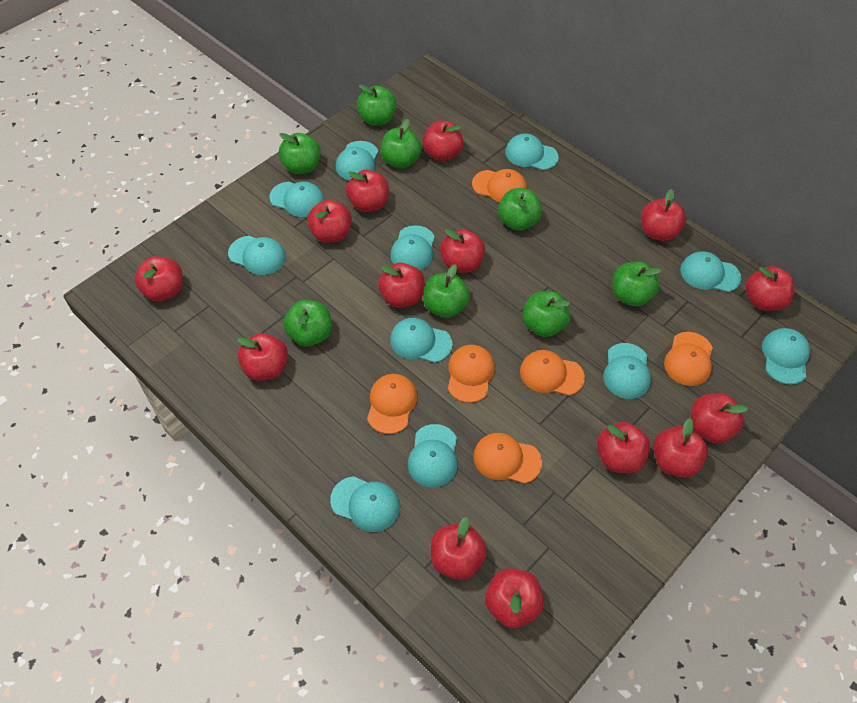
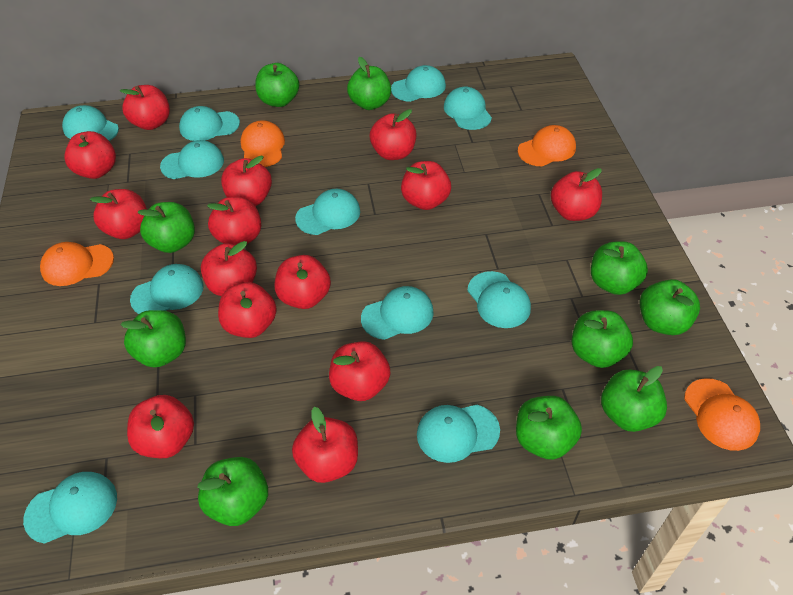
green apple: [279,133,321,174] [283,300,332,346] [357,84,397,126] [381,119,422,168] [423,264,470,318] [498,188,542,231] [522,291,570,337] [613,262,662,306] = 8 -> [120,310,186,368] [137,202,195,253] [197,457,268,526] [255,63,299,107] [347,57,391,110] [516,396,582,460] [572,310,633,368] [591,241,648,295] [601,366,667,432] [640,279,700,335] = 10
orange cap: [367,374,417,434] [448,345,495,403] [472,169,527,202] [473,433,542,484] [520,350,585,396] [664,332,713,386] = 6 -> [40,242,114,286] [241,121,285,167] [518,125,576,166] [684,378,760,451] = 4

